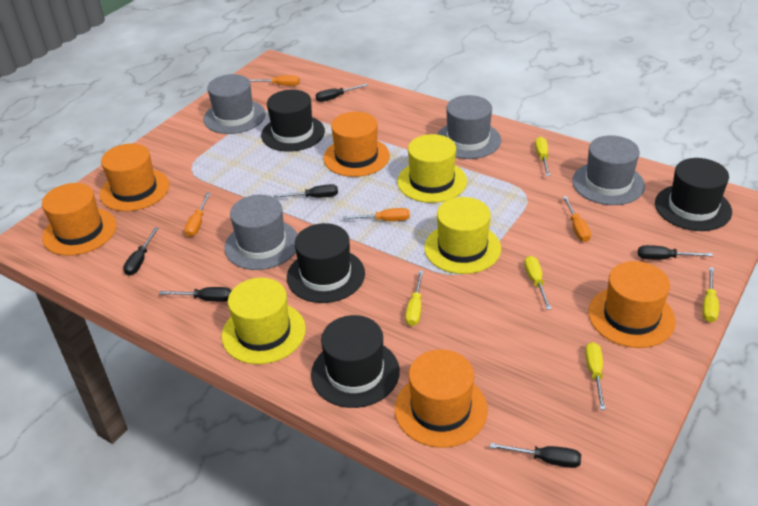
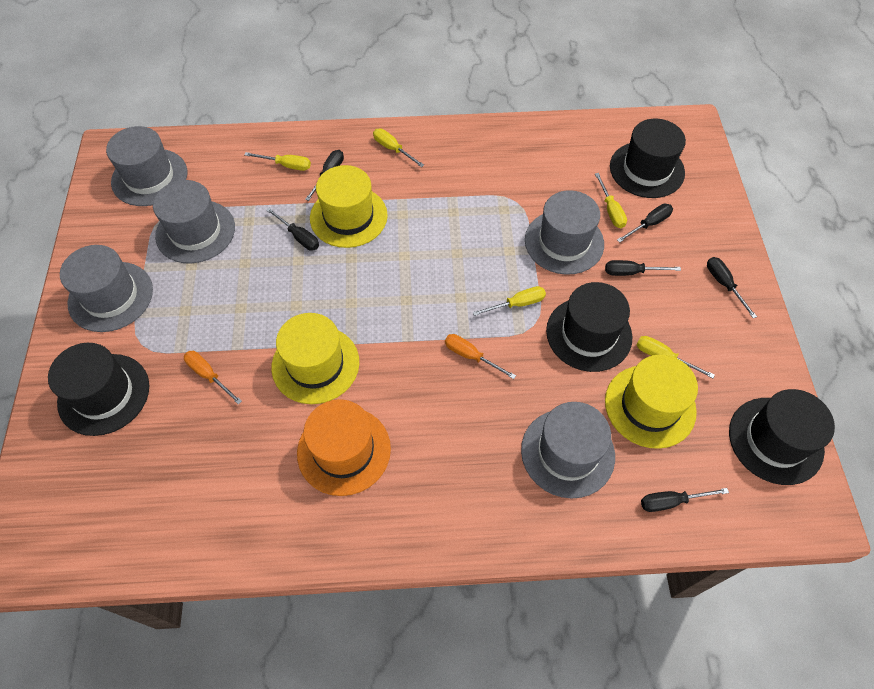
grey hat: [204,74,265,134] [224,195,298,270] [437,95,501,159] [572,135,645,205] = 4 -> [60,245,153,332] [106,126,187,206] [153,180,235,264] [521,402,615,499] [525,190,604,275] = 5
orange hat: [42,183,117,256] [100,143,169,211] [323,112,390,177] [395,350,488,448] [588,261,676,348] = 5 -> [297,399,391,496] = 1
orange screwdriver: [184,193,211,237] [249,75,300,86] [343,208,410,221] [563,196,591,242] = 4 -> [184,351,242,405] [445,334,516,379] = 2

